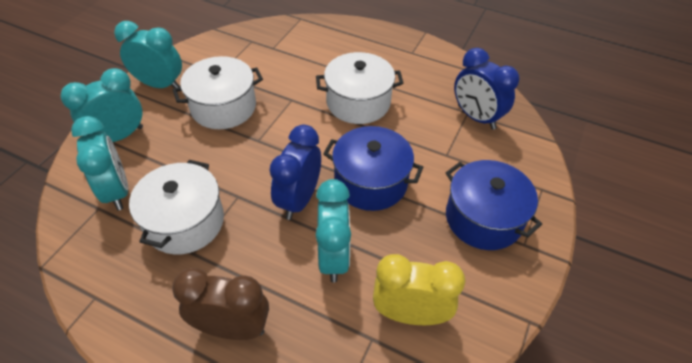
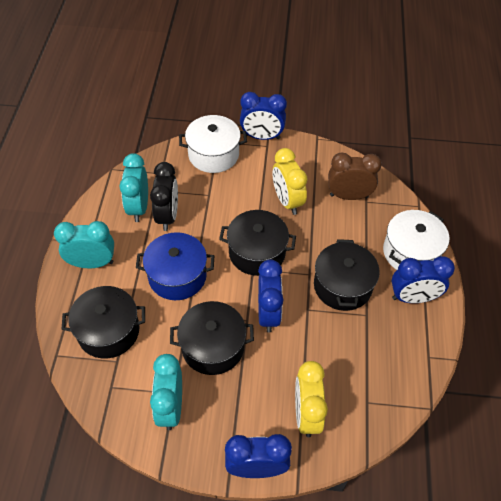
black clock: none = 0 -> [150,162,178,231] = 1
black pot: none = 0 -> [62,286,145,359] [170,301,254,375] [219,210,296,276] [314,239,380,311] = 4
blue clock: [269,125,321,220] [454,48,520,130] = 2 -> [225,434,292,478] [240,92,287,140] [258,259,283,333] [392,256,455,303] = 4
blue pot: [323,126,423,211] [445,160,542,250] = 2 -> [136,232,214,300] = 1
turquoise clock: [61,68,143,142] [71,116,128,210] [114,21,182,88] [316,179,351,283] = 4 -> [54,221,114,268] [120,153,148,222] [150,354,182,430] = 3
white pot: [129,160,224,255] [173,56,263,129] [316,52,404,124] = 3 -> [179,115,247,173] [383,210,449,270] = 2
yellow clock: [373,254,465,325] = 1 -> [273,148,308,215] [295,361,328,437] = 2

